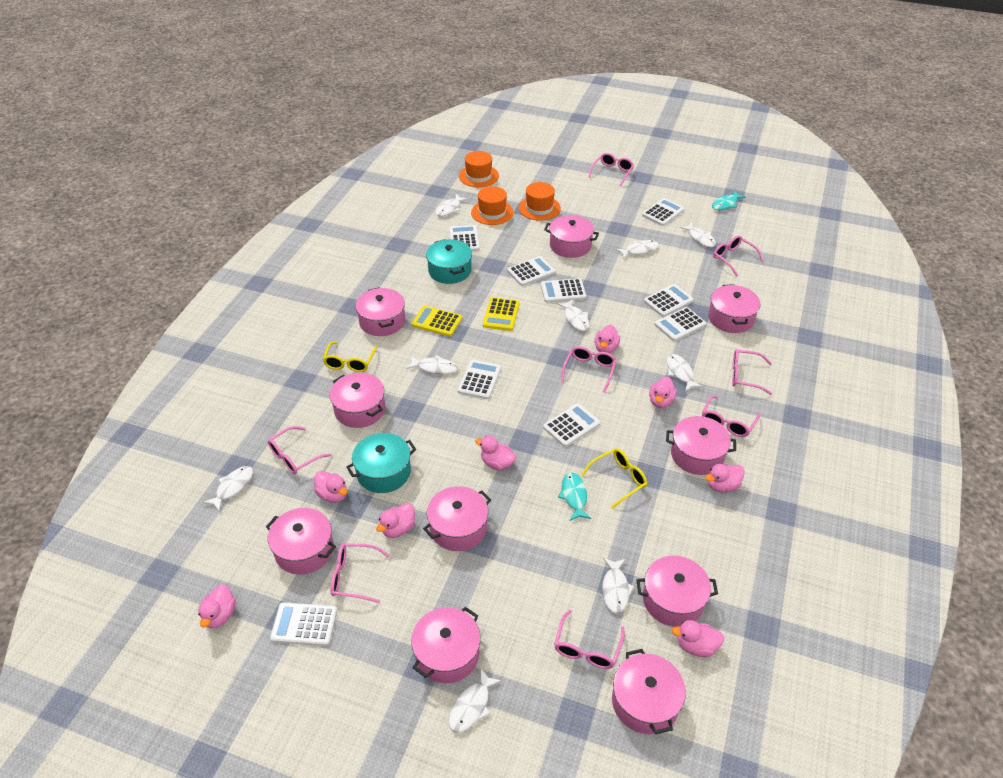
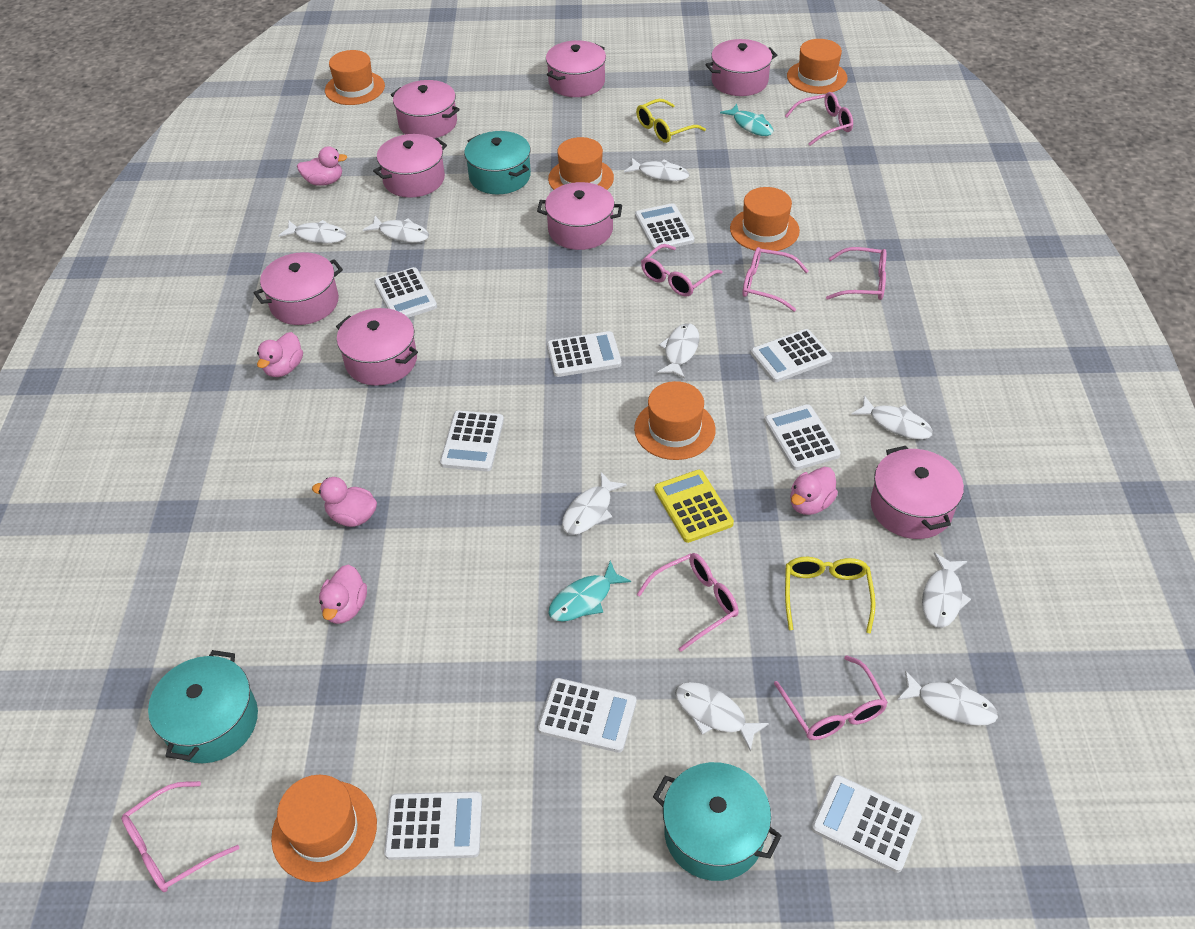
orange hat: [459,151,499,187] [471,186,514,225] [519,182,561,221] = 3 -> [271,775,377,882] [325,50,385,105] [548,137,614,190] [634,381,716,460] [730,187,800,251] [787,39,848,94] = 6
pink duck: [198,584,236,629] [314,471,348,503] [376,503,415,538] [475,436,516,470] [594,325,620,353] [649,377,677,408] [672,620,725,657] [705,464,745,492] = 8 -> [257,332,303,377] [297,146,347,186] [312,477,377,527] [319,565,367,624] [790,467,838,515] = 5
pink glasses: [268,426,332,474] [331,543,390,603] [554,610,625,669] [561,346,616,393] [589,153,634,187] [702,395,760,437] [713,236,764,276] [732,349,772,395] = 8 -> [121,781,239,892] [637,553,739,652] [641,244,723,297] [742,247,808,312] [774,655,888,740] [785,92,853,146] [826,247,886,300] = 7
pink pot: [266,508,336,575] [330,373,385,428] [355,288,405,336] [411,607,481,684] [423,486,491,551] [544,215,599,258] [612,649,686,734] [637,556,718,627] [666,416,736,475] [708,284,760,333] = 10 -> [254,252,343,325] [336,308,418,386] [373,134,447,198] [391,80,460,138] [537,182,622,250] [546,40,606,97] [705,39,777,96] [870,446,964,539] = 8
turquoise pot: [346,433,416,493] [426,239,472,284] = 2 -> [148,650,258,763] [464,131,531,194] [653,762,782,881] = 3
yellow calculator: [412,306,462,336] [483,297,520,331] = 2 -> [654,470,734,543] = 1

